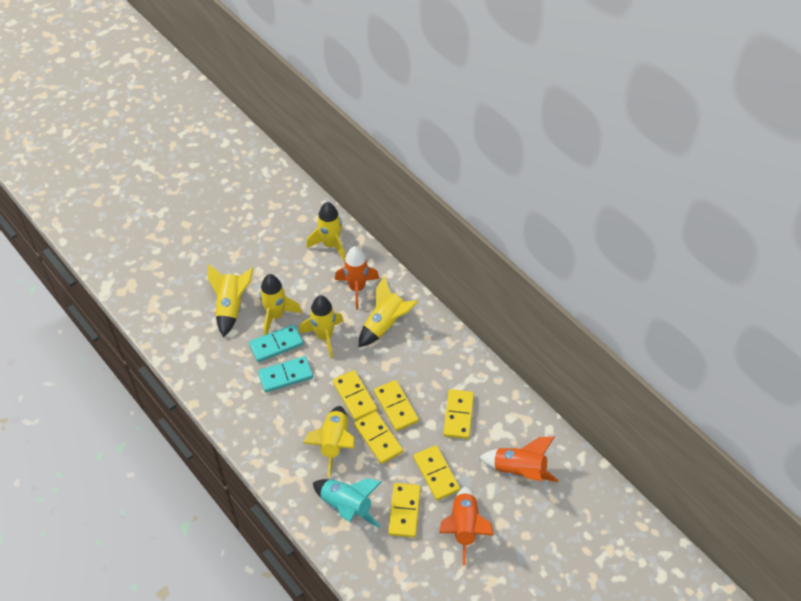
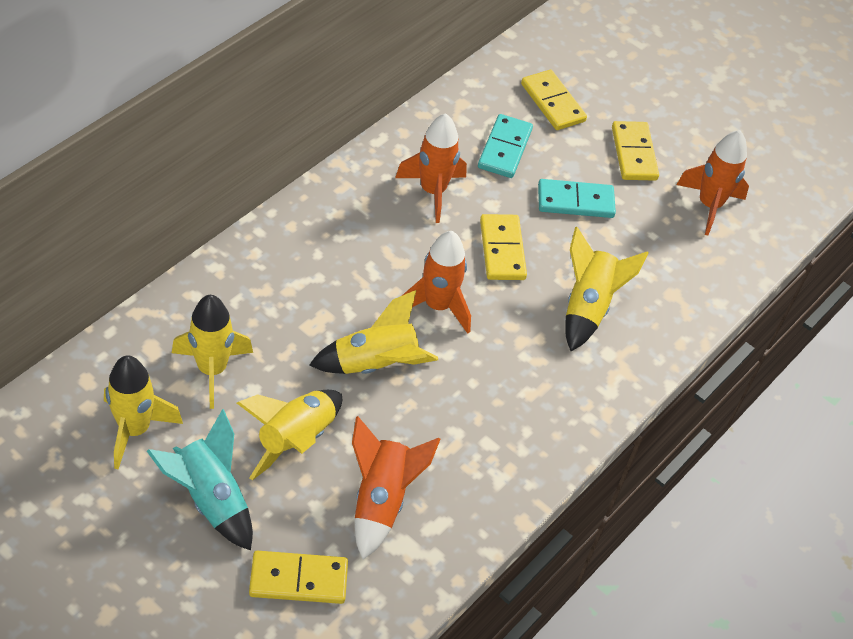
orange rocket: [335,246,379,310] [439,486,494,566] [480,437,559,482] = 3 -> [352,416,441,560] [395,113,467,223] [402,231,471,334] [676,130,749,235] = 4
yellow domino: [333,370,377,421] [355,411,403,464] [374,380,419,431] [388,483,421,538] [413,445,460,500] [443,389,474,439] = 6 -> [249,551,348,604] [480,214,527,280] [521,70,587,130] [612,121,659,181] = 4
yellow rocket: [208,264,254,337] [259,274,302,335] [299,295,344,358] [303,406,355,477] [306,202,345,261] [359,276,418,347] = 6 -> [104,355,183,469] [172,295,253,409] [237,390,342,480] [310,290,438,374] [565,227,649,351] = 5

